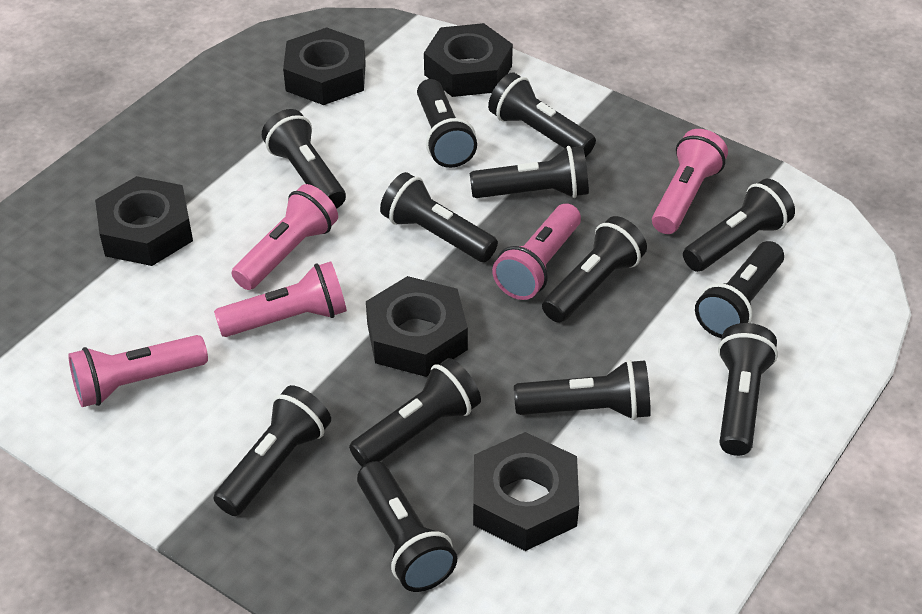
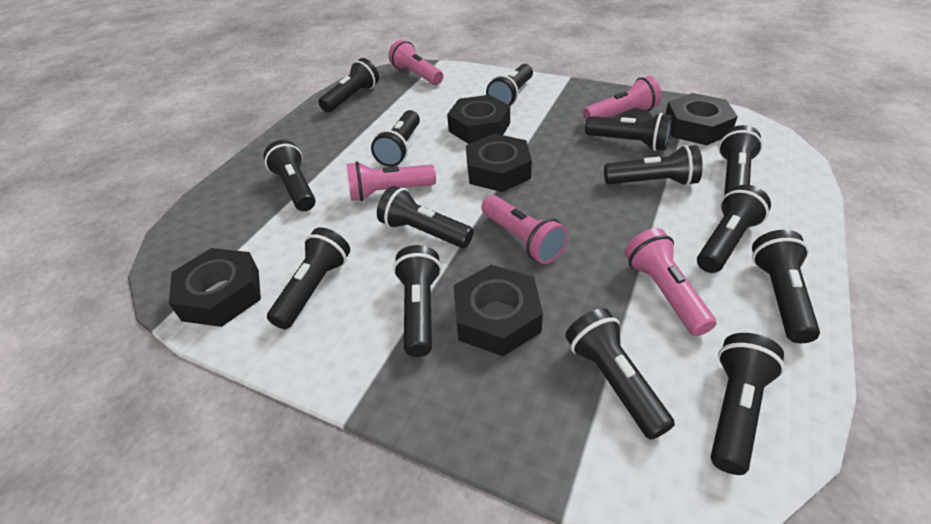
black flashlight: [213,385,331,516] [262,109,346,209] [349,358,481,467] [357,461,457,592] [380,172,498,262] [417,79,477,168] [470,146,589,198] [488,72,596,157] [514,359,651,420] [542,216,647,323] [683,179,795,272] [695,241,784,338] [718,323,778,456] = 13 -> [264,140,316,211] [267,227,350,329] [318,58,379,112] [371,110,420,167] [377,186,474,248] [393,245,442,357] [486,64,533,106] [565,308,675,440] [585,113,672,151] [604,145,703,186] [697,185,771,273] [711,333,785,475] [718,125,763,196] [752,230,820,343] = 14

